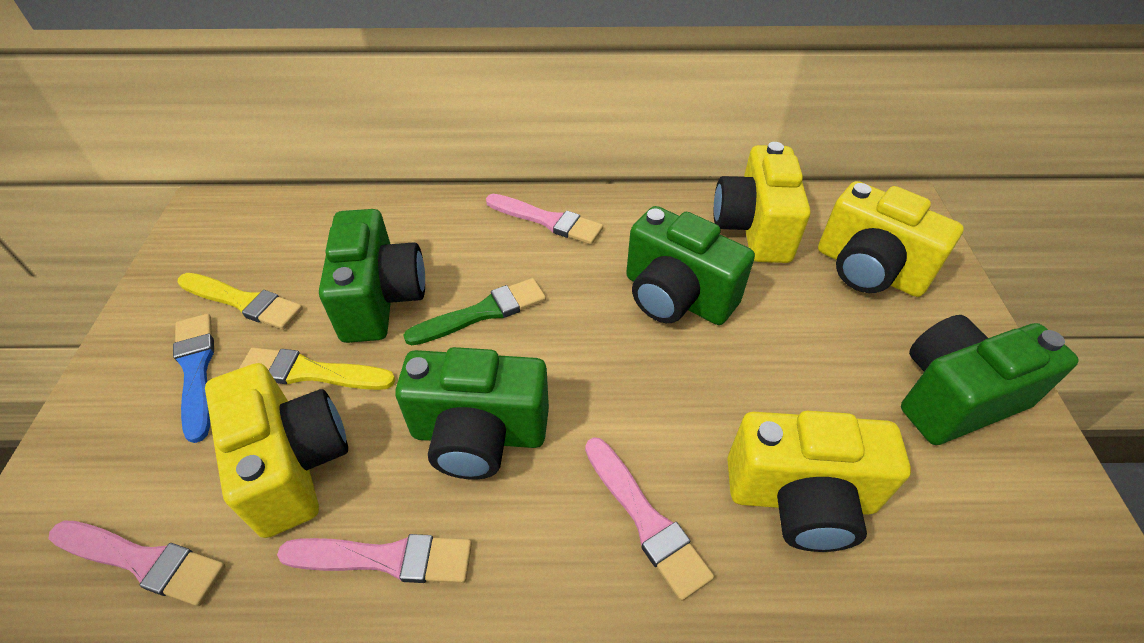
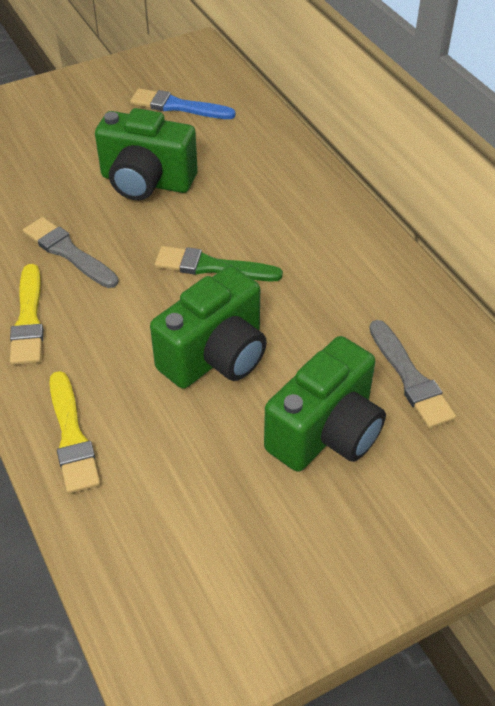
green camera: [319,209,425,343] [395,347,549,480] [626,206,755,325] [901,315,1079,445] = 4 -> [95,108,198,200] [150,266,267,389] [264,336,386,472] = 3
grey brush: none = 0 -> [23,217,118,288] [369,320,456,429] = 2
pink brush: [49,521,226,606] [277,534,472,583] [486,194,603,244] [585,437,714,601] = 4 -> none = 0
yellow camera: [205,363,348,538] [714,142,811,263] [727,411,911,552] [818,181,964,297] = 4 -> none = 0

